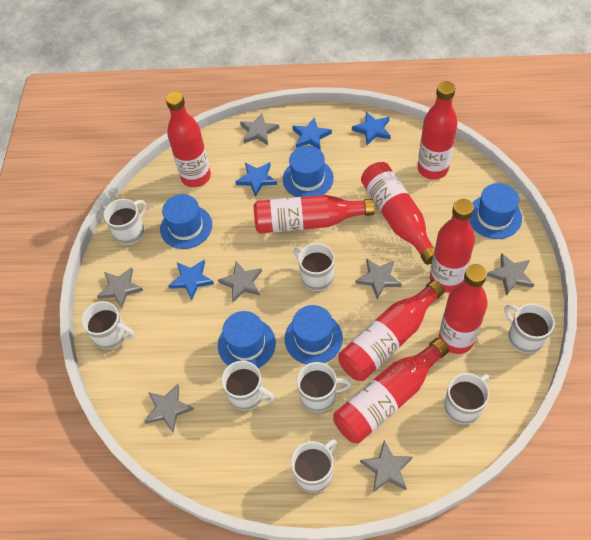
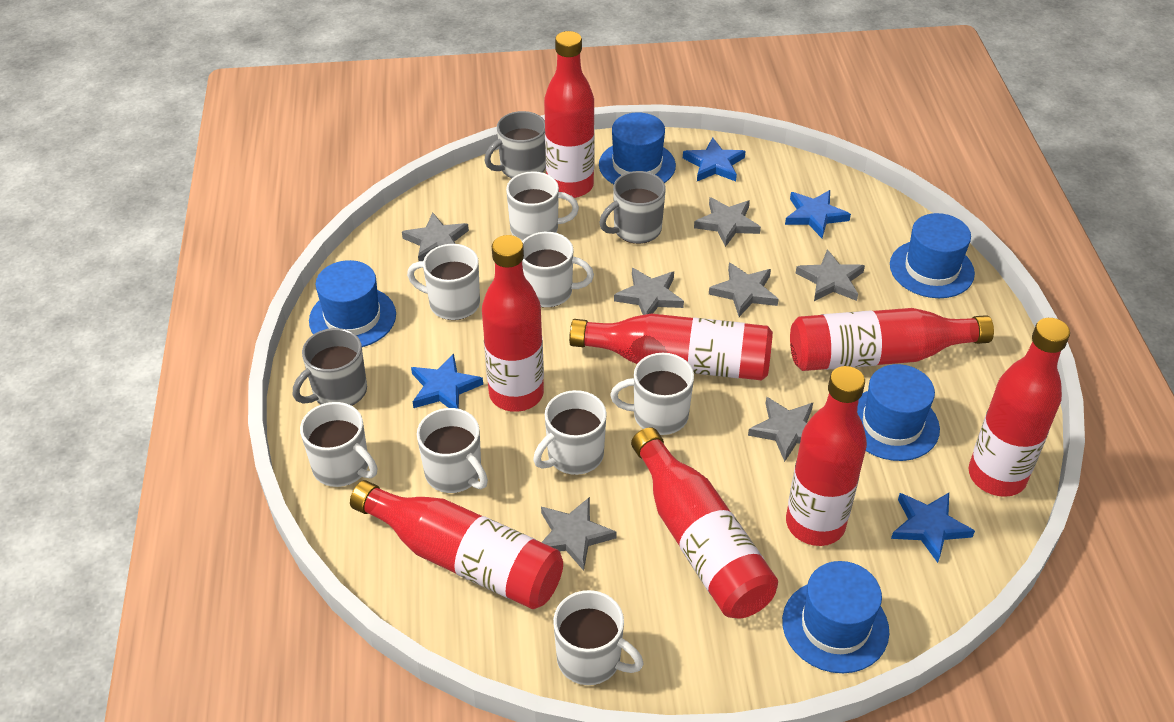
grey mug: none = 0 -> [293,328,367,406] [484,111,546,178] [600,171,666,244] = 3

